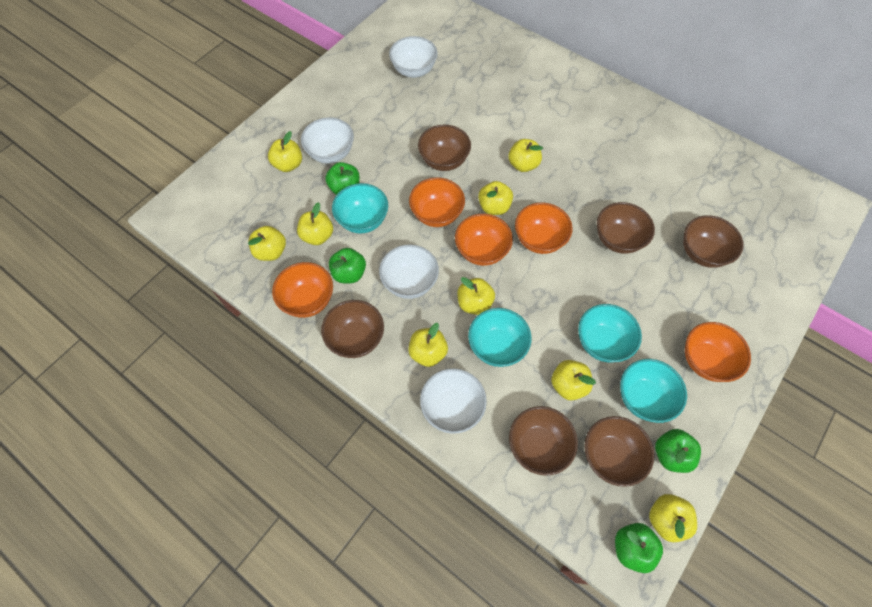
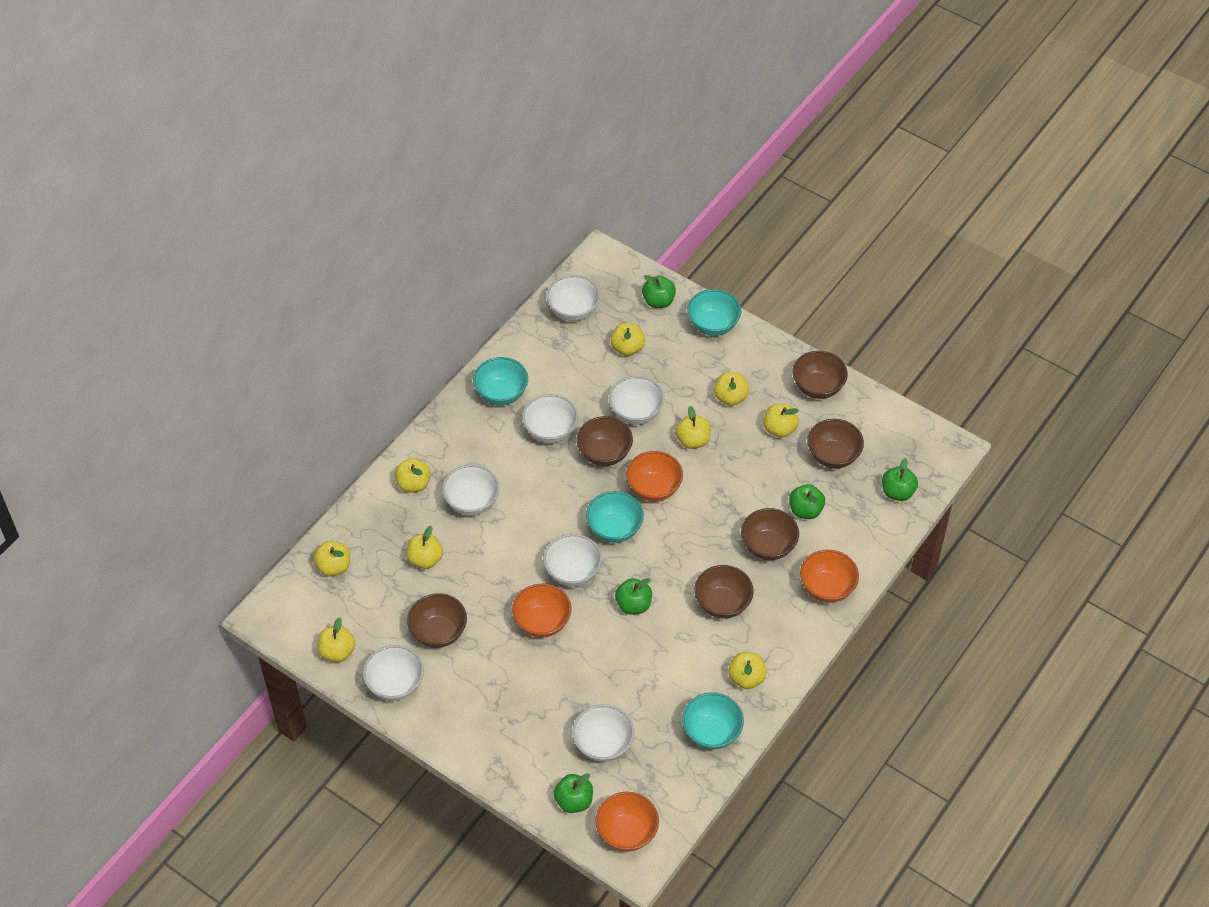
green apple: [325,162,360,195] [329,248,366,283] [615,523,663,573] [655,429,701,473] = 4 -> [554,773,593,813] [615,578,652,614] [642,275,676,308] [789,484,825,519] [882,458,918,501] = 5
orange bowl: [272,262,333,318] [409,177,465,227] [455,214,513,266] [515,203,573,254] [685,322,751,382] = 5 -> [512,583,571,638] [596,792,659,852] [626,451,683,502] [800,550,859,603] = 4
white bowl: [301,117,354,164] [379,245,439,299] [389,36,438,78] [420,368,487,434] = 4 -> [363,645,424,701] [442,465,500,516] [522,394,578,443] [543,534,602,587] [546,275,600,321] [572,704,634,762] [609,376,664,425] = 7

